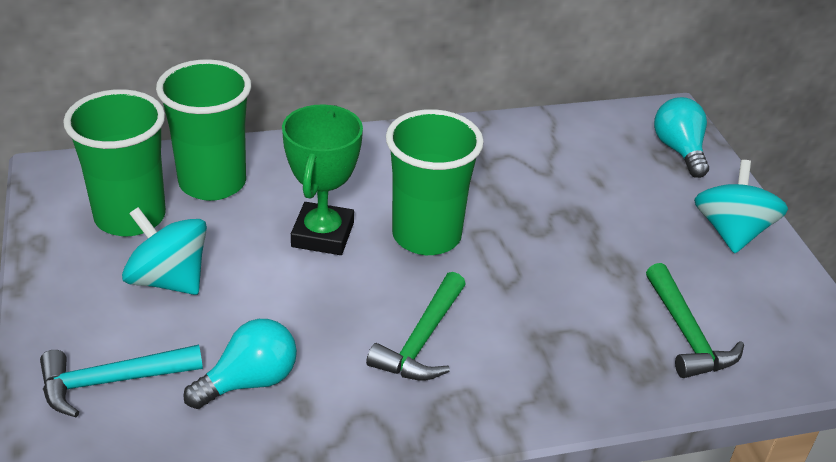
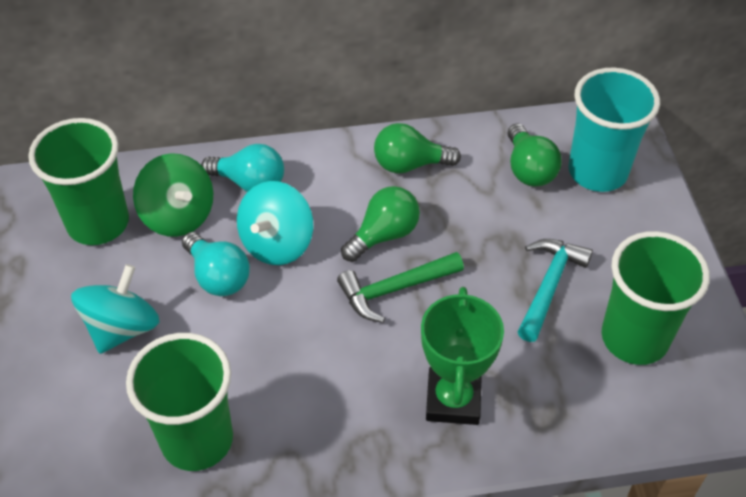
green hammer: [366,272,466,381] [646,263,744,378] = 2 -> [337,252,464,323] = 1
green light bulb: none = 0 -> [341,186,420,262] [374,123,461,174] [507,124,562,187] = 3
green spinning top: none = 0 -> [133,153,213,237] = 1
turquoise cup: none = 0 -> [568,68,660,192] = 1

